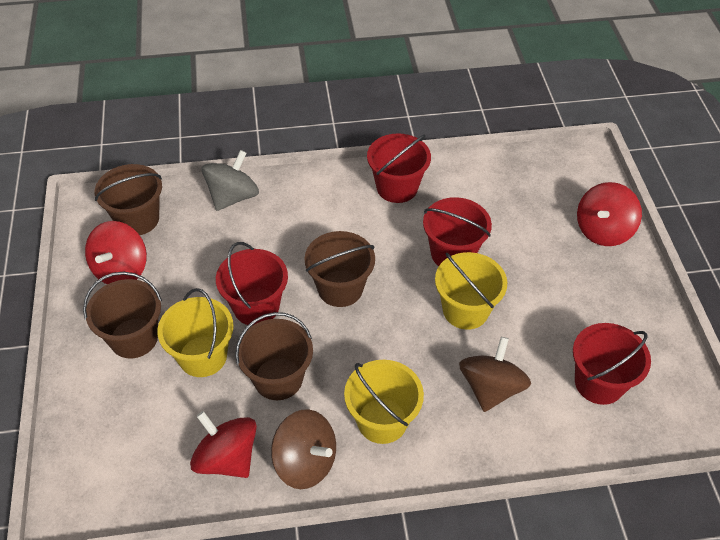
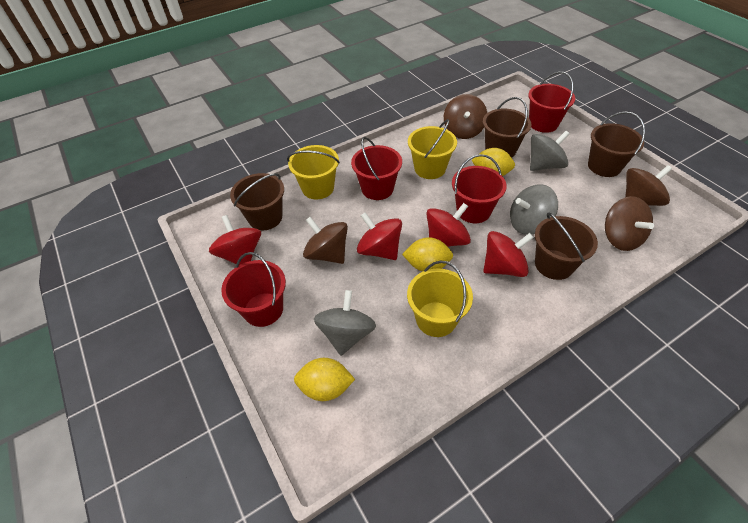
brown spinning top: [271,409,336,489] [459,337,531,412] = 2 -> [303,217,348,264] [444,94,487,139] [605,196,654,251] [625,165,672,206] = 4
grey spinning top: [202,150,259,211] = 1 -> [314,290,376,356] [510,184,558,235] [530,131,570,171] = 3
red spinning top: [85,221,147,284] [190,411,257,478] [577,182,642,246] = 3 -> [209,215,261,265] [357,212,402,260] [426,203,471,247] [483,231,534,277] = 4
yellow lemon: none = 0 -> [294,358,355,401] [402,237,453,272] [471,148,515,176] = 3

